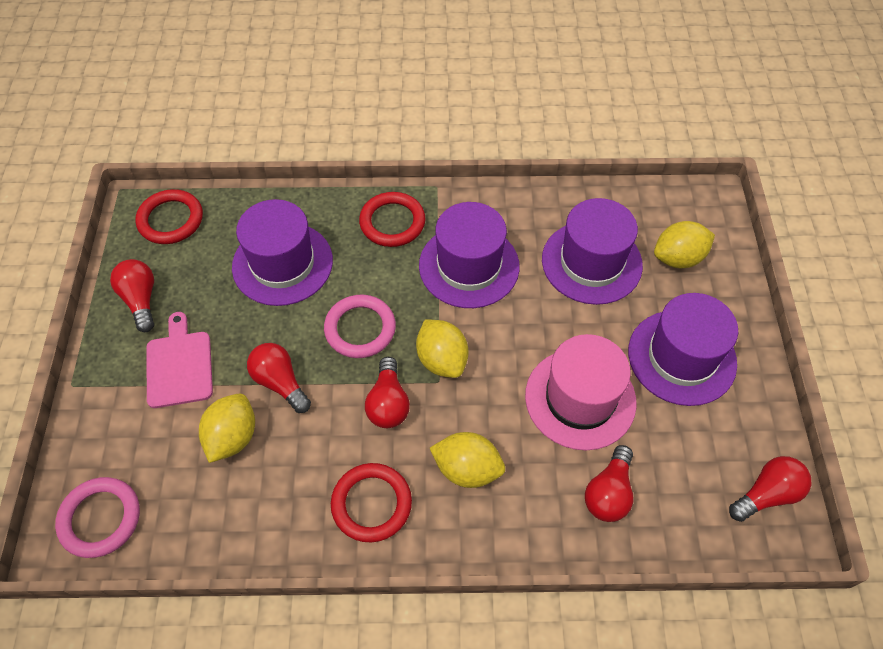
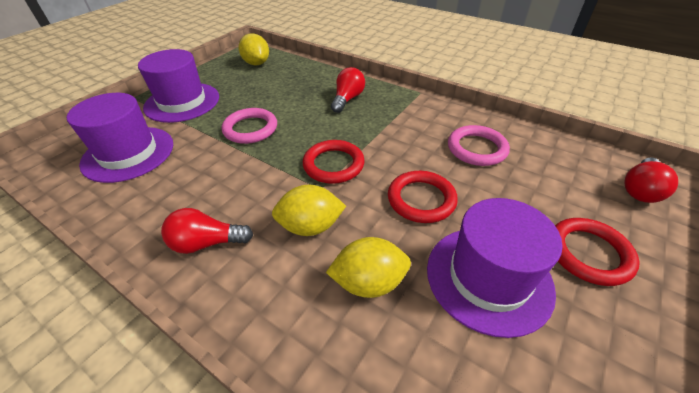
pink cutting board: [146,312,213,408] = 1 -> none = 0
pink hat: [525,334,637,451] = 1 -> none = 0
purple hat: [232,199,333,306] [419,202,520,308] [542,198,643,305] [628,293,738,406] = 4 -> [67,93,173,183] [138,49,219,123] [427,198,563,338] = 3
red light bulb: [110,259,154,332] [247,343,311,413] [365,357,410,428] [585,445,633,522] [729,456,812,522] = 5 -> [161,208,253,254] [331,67,365,113] [624,157,678,203] = 3
yellow lemon: [199,393,255,463] [416,319,468,378] [430,432,505,488] [654,221,715,268] = 4 -> [239,33,269,66] [272,185,346,236] [326,237,411,298] = 3

